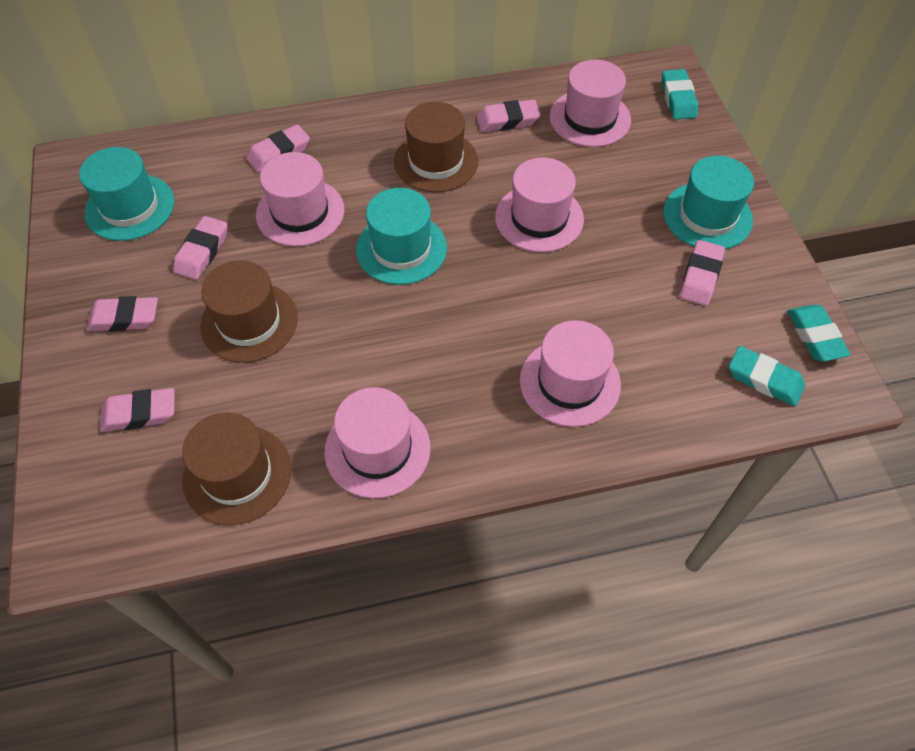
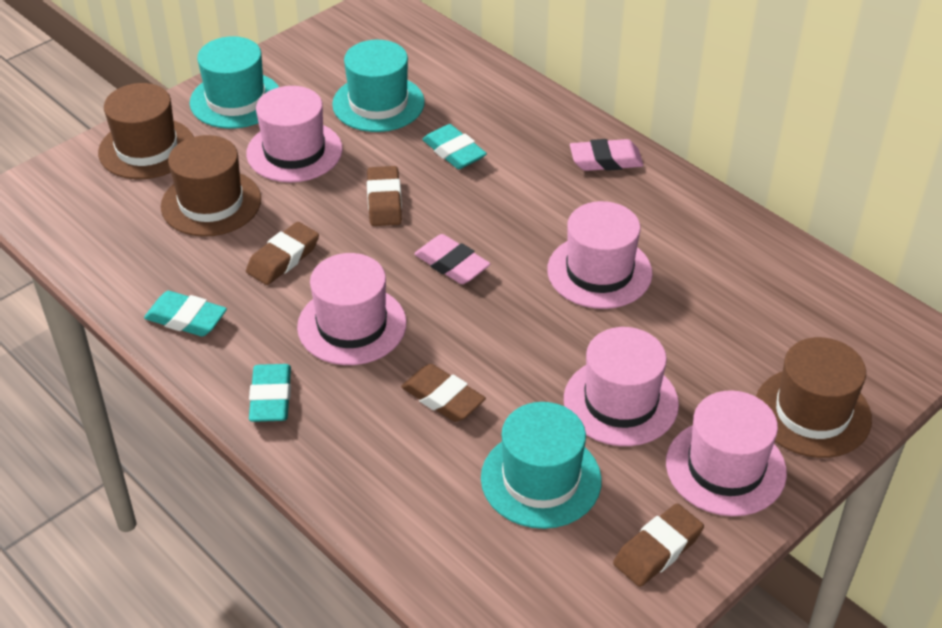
brown eraser: none = 0 -> [246,222,319,285] [367,166,402,226] [401,364,486,422] [613,503,704,587] = 4
pink eraser: [86,296,158,332] [100,388,175,432] [173,216,227,280] [246,124,310,173] [476,100,540,132] [680,240,725,306] = 6 -> [414,234,490,284] [570,139,643,171] = 2

